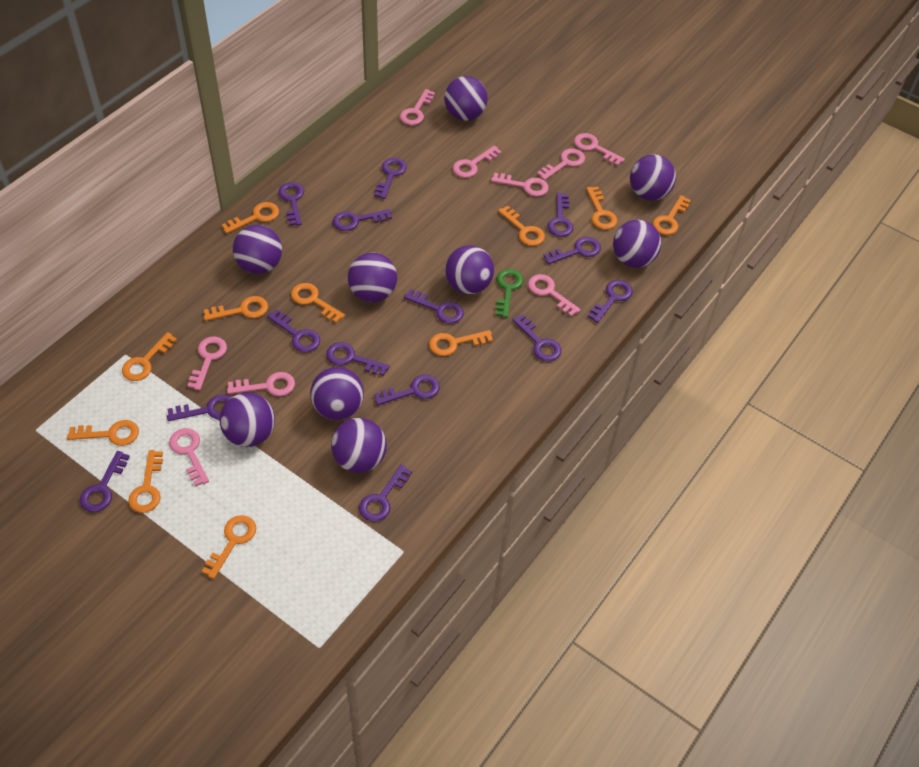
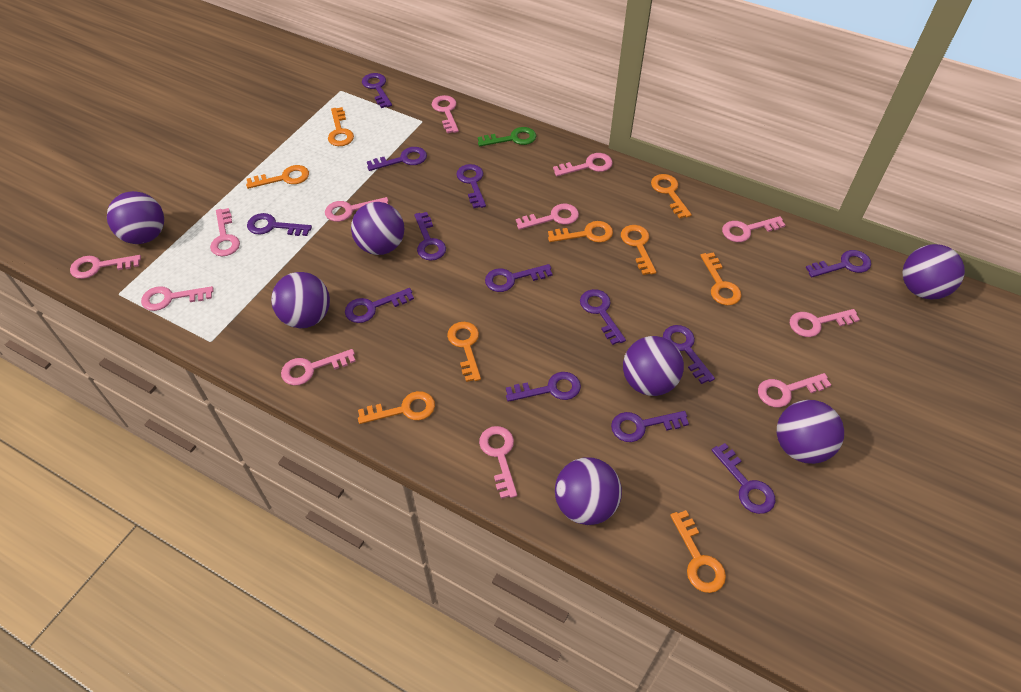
orange key: [67,420,139,446] [122,332,177,381] [128,450,163,513] [202,515,256,579] [204,296,268,321] [222,202,279,234] [291,283,345,323] [429,330,493,356] [498,205,545,246] [586,186,617,230] [653,195,691,235] = 11 -> [246,165,309,189] [328,107,354,146] [358,391,435,424] [447,322,481,382] [548,221,613,243] [621,225,656,275] [651,174,692,219] [670,510,726,593] [700,252,741,305] = 9
pink key: [169,428,209,486] [188,337,227,390] [227,372,295,396] [400,89,435,125] [453,146,501,178] [491,173,549,197] [528,274,581,317] [537,148,585,180] [574,133,625,166] = 9 -> [70,255,141,279] [141,286,213,311] [210,208,240,256] [281,349,356,385] [325,197,389,222] [432,95,459,133] [479,426,517,499] [516,204,579,230] [553,153,613,176] [722,216,785,242] [758,373,831,407] [790,309,860,337] = 12
purple ball: [219,393,275,447] [233,225,282,274] [310,367,364,420] [331,418,387,473] [348,252,397,302] [444,76,488,121] [445,245,494,294] [613,220,661,268] [630,154,676,201] = 9 -> [107,191,164,244] [271,272,330,328] [351,202,405,255] [555,457,622,525] [623,336,684,396] [777,400,844,464] [903,244,965,300] = 7
purple key: [80,451,130,512] [167,395,231,421] [267,309,320,352] [278,182,304,226] [326,342,390,376] [333,209,392,231] [359,464,412,522] [374,158,407,199] [374,375,440,405] [404,289,464,324] [512,314,561,362] [543,237,601,264] [548,193,573,237] [588,280,633,323] = 14 -> [247,213,312,236] [345,288,414,323] [362,73,392,108] [367,147,427,171] [414,212,446,261] [457,164,486,208] [485,264,553,292] [506,372,581,402] [580,289,626,345] [611,411,689,442] [663,325,715,384] [711,443,775,514] [806,250,871,277] = 13

